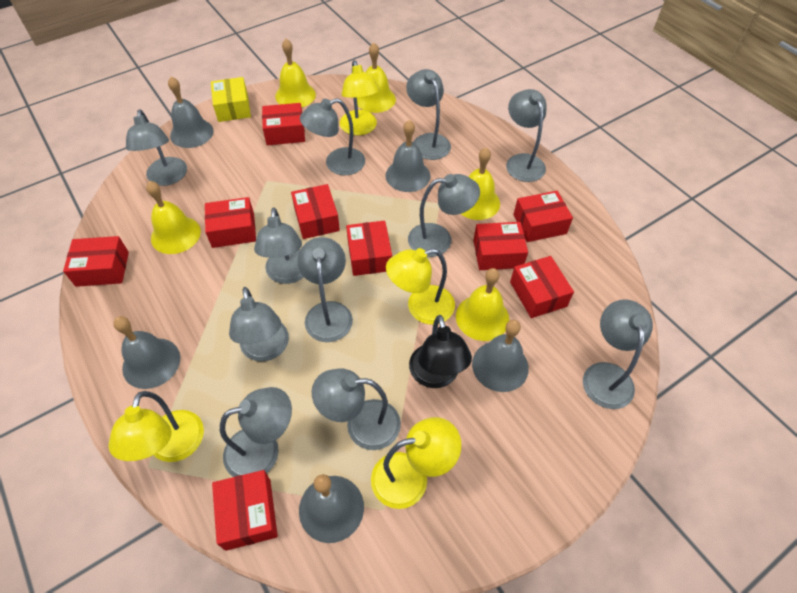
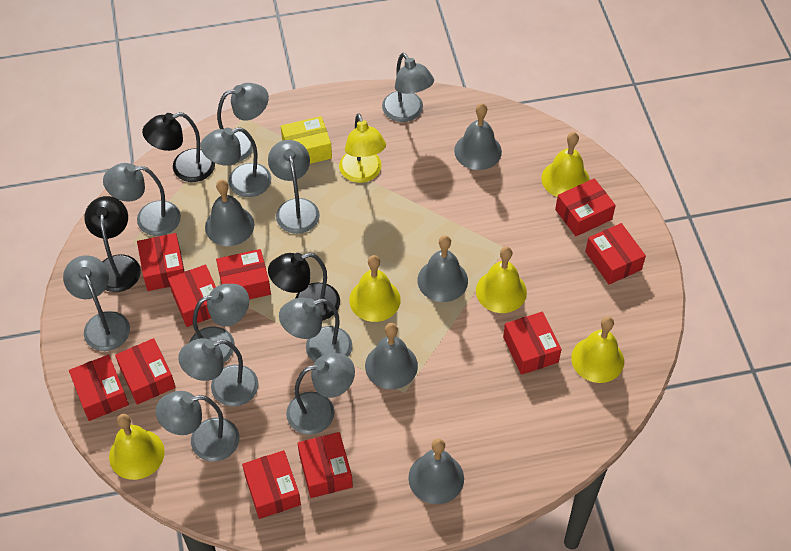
black lamp: [409,315,472,388] = 1 -> [84,196,141,292] [142,112,215,182] [268,253,340,321] = 3
red box: [63,236,129,287] [205,197,256,248] [212,470,278,551] [262,103,305,145] [291,184,340,239] [346,221,392,276] [474,222,528,270] [510,256,574,318] [513,191,573,242] = 9 -> [69,355,129,421] [115,338,176,405] [137,233,185,291] [168,265,216,327] [216,249,271,300] [242,450,301,519] [297,432,353,498] [503,312,561,375] [555,178,616,236] [585,223,646,284] = 10
yellow lamp: [108,391,204,462] [339,60,380,135] [371,417,461,509] [386,248,455,325] = 4 -> [339,113,386,183] = 1

